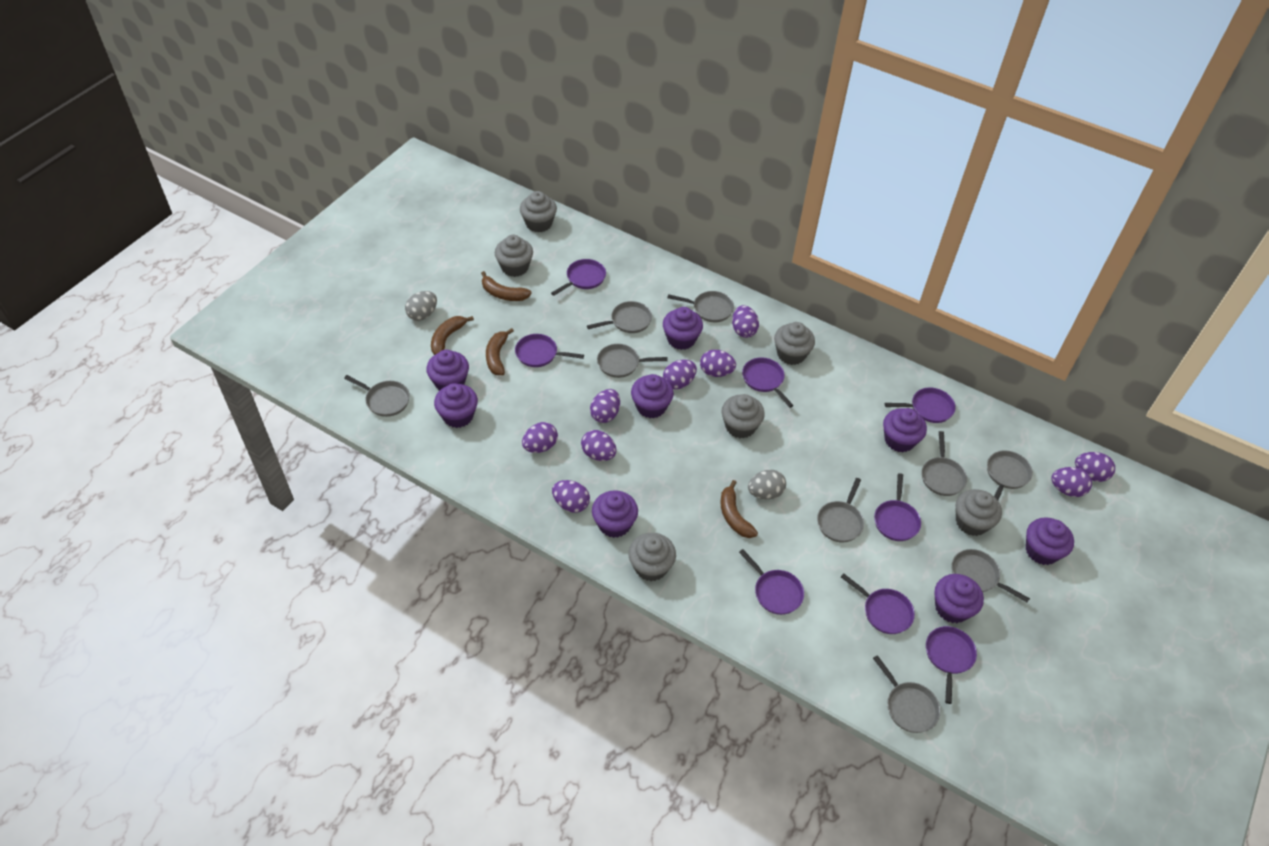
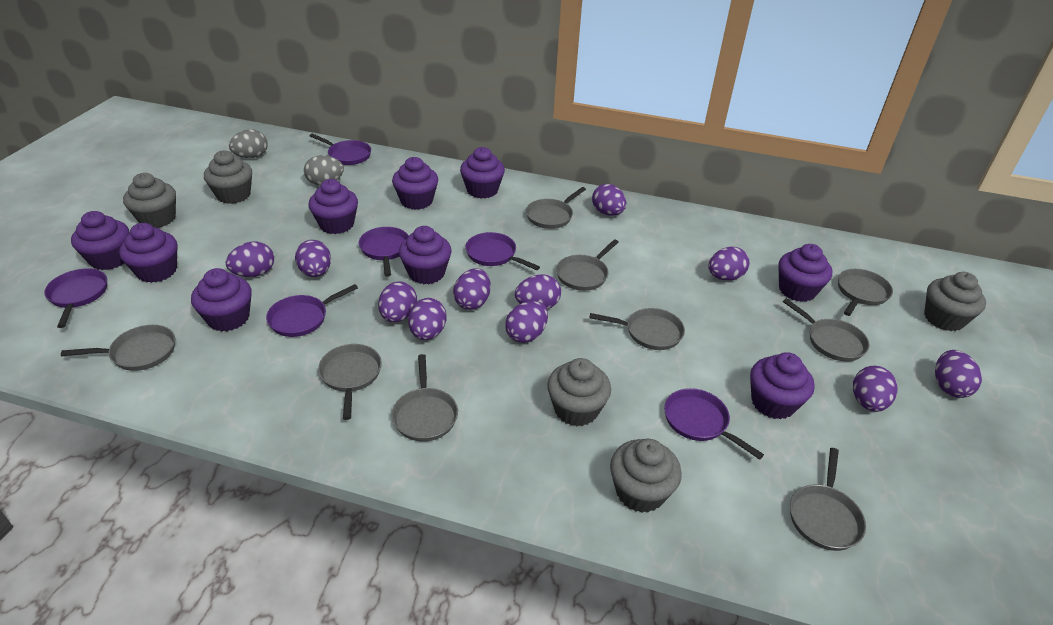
brown banana: [431,316,474,355] [481,271,532,301] [486,328,514,375] [720,480,758,538] = 4 -> none = 0
grey cupcake: [495,235,533,277] [520,191,557,232] [629,533,676,581] [722,394,765,439] [774,322,815,365] [956,489,1002,536] = 6 -> [123,173,176,228] [204,151,252,204] [547,358,611,426] [610,439,682,513] [924,272,986,331] = 5
purple cupcake: [426,350,469,391] [434,383,478,428] [592,490,638,538] [631,374,674,418] [663,307,703,350] [883,408,927,452] [935,574,984,623] [1026,517,1074,565] = 8 -> [71,211,129,270] [119,223,177,283] [191,268,252,332] [309,179,358,234] [392,157,438,210] [399,226,451,284] [460,147,505,199] [750,352,815,419] [778,244,832,302] = 9
purple egg: [522,422,558,453] [552,480,590,513] [581,430,617,461] [590,389,620,423] [663,360,697,389] [700,349,736,377] [732,305,759,338] [1051,467,1092,497] [1075,452,1115,482] = 9 -> [226,242,274,277] [295,240,331,277] [378,282,417,322] [408,298,447,340] [453,268,491,310] [505,301,548,343] [515,274,561,309] [592,184,626,216] [708,247,750,281] [853,366,898,412] [935,350,982,398] = 11
purple pan: [515,334,584,367] [551,259,606,296] [739,549,804,615] [742,358,794,408] [841,573,915,634] [874,473,921,541] [885,388,956,423] [926,626,977,704] = 8 -> [44,268,107,328] [266,284,358,337] [310,133,371,165] [359,227,409,277] [465,232,540,270] [664,388,764,460] = 6

